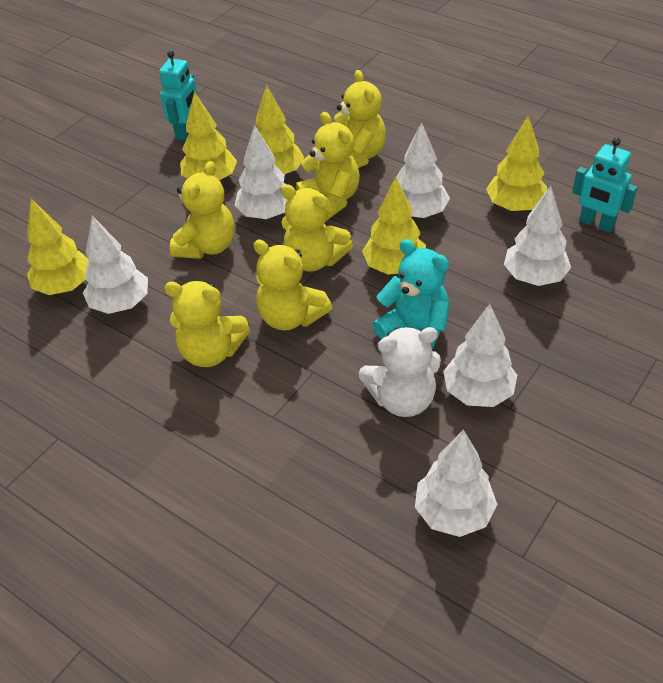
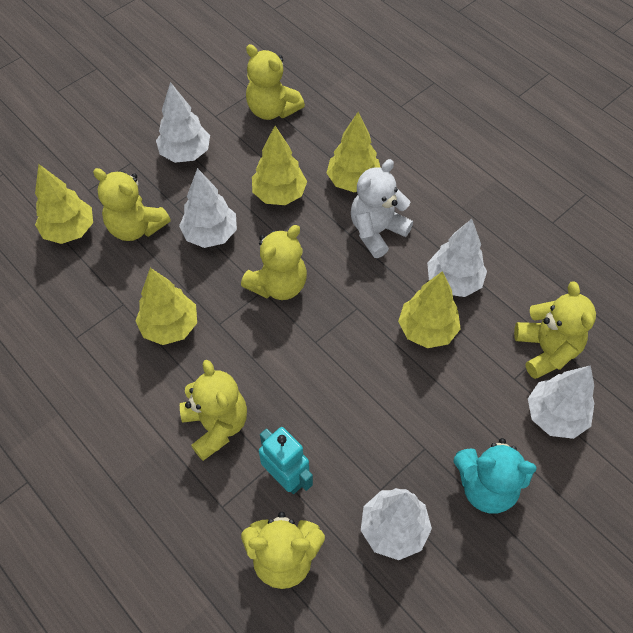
turquoise robot: [159,50,197,141] [572,137,638,233] = 2 -> [259,427,313,494] = 1
white tree: [83,216,148,314] [235,124,287,219] [396,122,450,218] [415,430,497,537] [443,304,517,407] [504,186,571,286] = 6 -> [156,82,210,163] [179,168,237,248] [361,488,432,560] [427,219,487,297] [528,365,595,439] = 5

